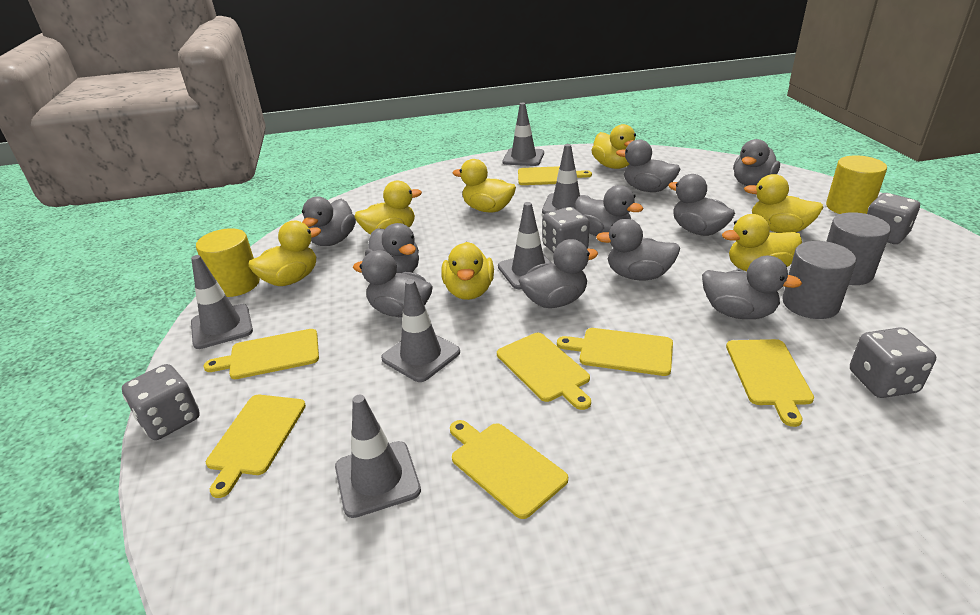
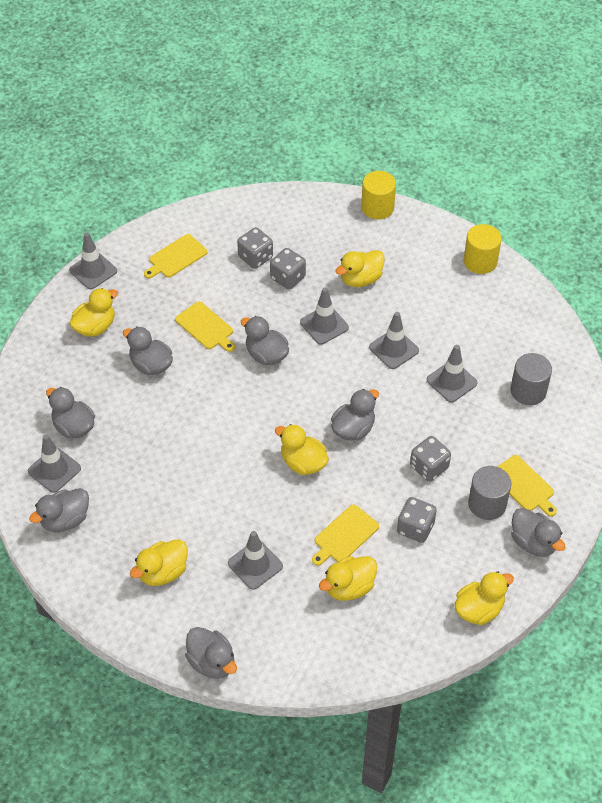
grey duck: [302,197,356,246] [353,250,433,317] [365,223,419,273] [519,239,598,308] [575,185,643,236] [596,219,680,281] [616,139,680,192] [668,174,735,236] [702,256,802,319] [733,139,780,186] = 10 -> [29,488,89,532] [46,387,95,438] [123,326,173,375] [185,627,237,679] [241,316,289,365] [331,389,379,441] [511,508,565,557] = 7
yellow cutting board: [204,329,319,379] [206,395,306,498] [450,420,568,519] [497,333,591,410] [518,166,592,185] [557,328,673,376] [726,339,814,427] = 7 -> [144,234,207,279] [175,301,235,352] [312,504,379,566] [497,455,557,517] = 4
yellow duck: [248,221,321,286] [354,181,422,234] [441,242,494,300] [453,159,516,212] [591,124,636,169] [722,214,802,272] [744,174,824,233] = 7 -> [69,288,118,337] [130,539,187,586] [275,424,329,475] [319,556,377,601] [335,250,385,287] [454,571,514,625] = 6

